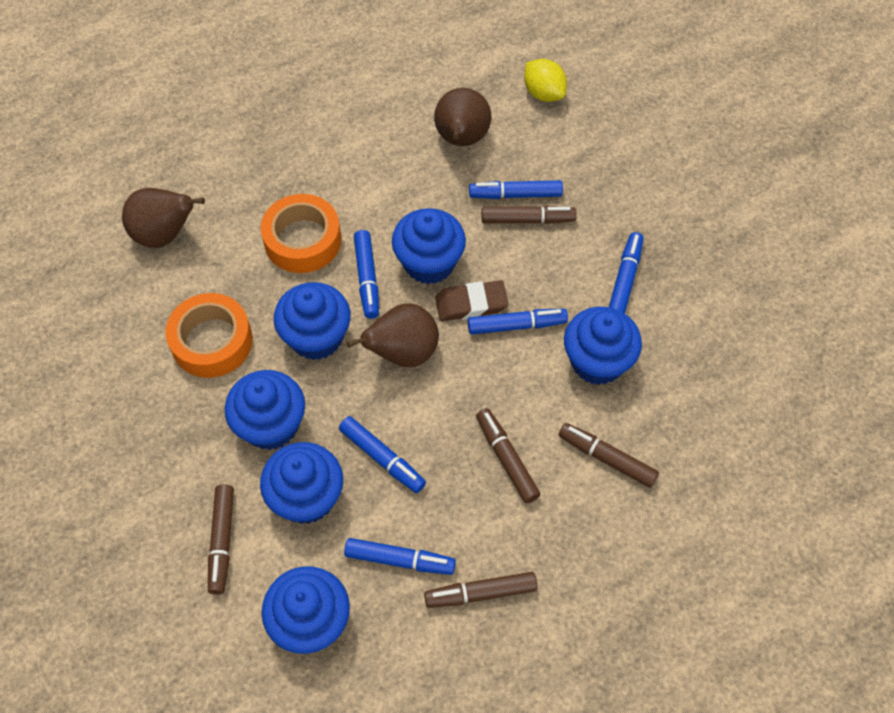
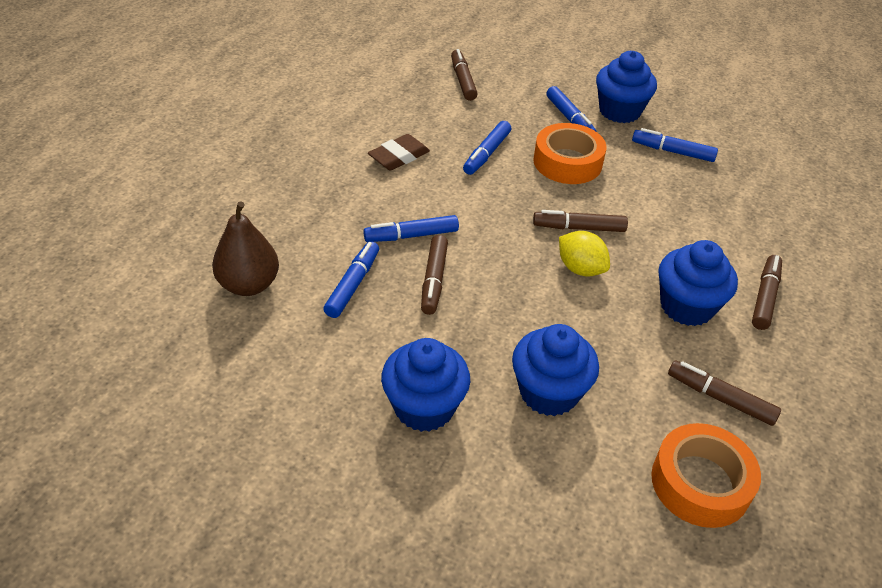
blue cupcake: [225,370,305,450] [260,442,343,524] [262,566,350,654] [274,282,351,360] [392,208,466,284] [564,307,642,385] = 6 -> [381,338,470,432] [512,324,599,416] [596,51,657,123] [658,240,738,326] = 4
blue marker: [339,416,426,493] [344,538,456,575] [354,230,379,319] [468,309,568,335] [469,180,563,199] [609,232,644,313] = 6 -> [323,241,379,318] [363,215,459,242] [463,121,511,175] [546,86,597,132] [632,128,718,162] = 5
brown pear: [122,188,205,248] [346,303,439,367] [434,88,491,146] = 3 -> [212,201,279,296] = 1

